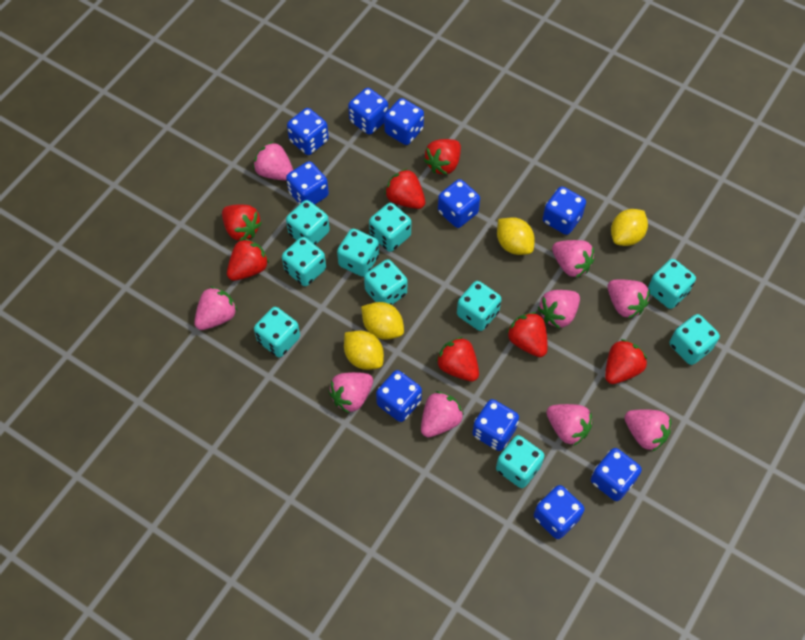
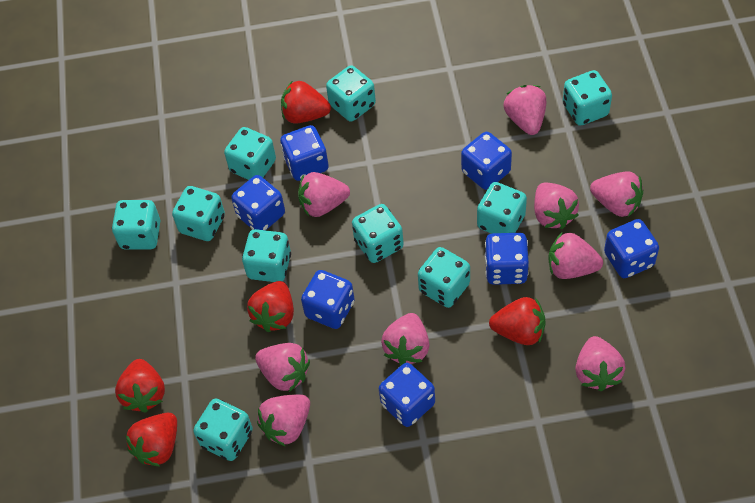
blue dice: [286,161,329,205] [287,108,329,155] [348,88,388,135] [376,370,422,422] [384,98,424,145] [438,179,480,228] [472,399,519,451] [534,485,585,539] [543,186,586,235] [591,448,642,501] = 10 -> [231,175,285,230] [280,125,329,181] [301,270,355,329] [379,363,435,427] [461,132,512,190] [485,233,529,285] [604,219,659,278] = 7
red strawberry: [222,204,262,241] [227,238,269,281] [385,169,425,209] [424,139,461,175] [436,337,479,382] [507,312,548,357] [605,339,647,384] = 7 -> [115,359,165,413] [125,413,177,467] [247,281,294,332] [281,80,331,123] [489,297,546,345] = 5
yellow lemon: [344,330,384,370] [361,302,404,340] [497,217,535,255] [611,209,648,246] = 4 -> none = 0

